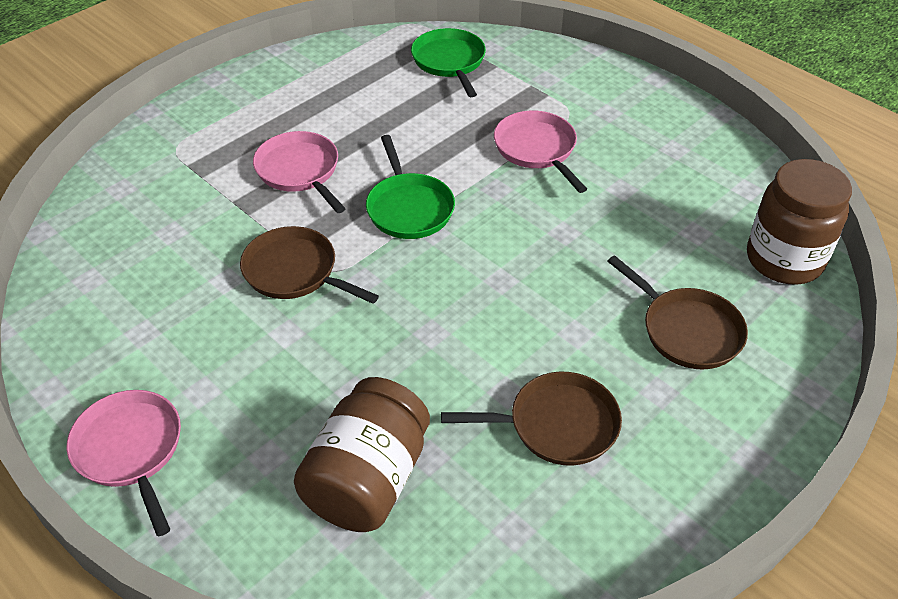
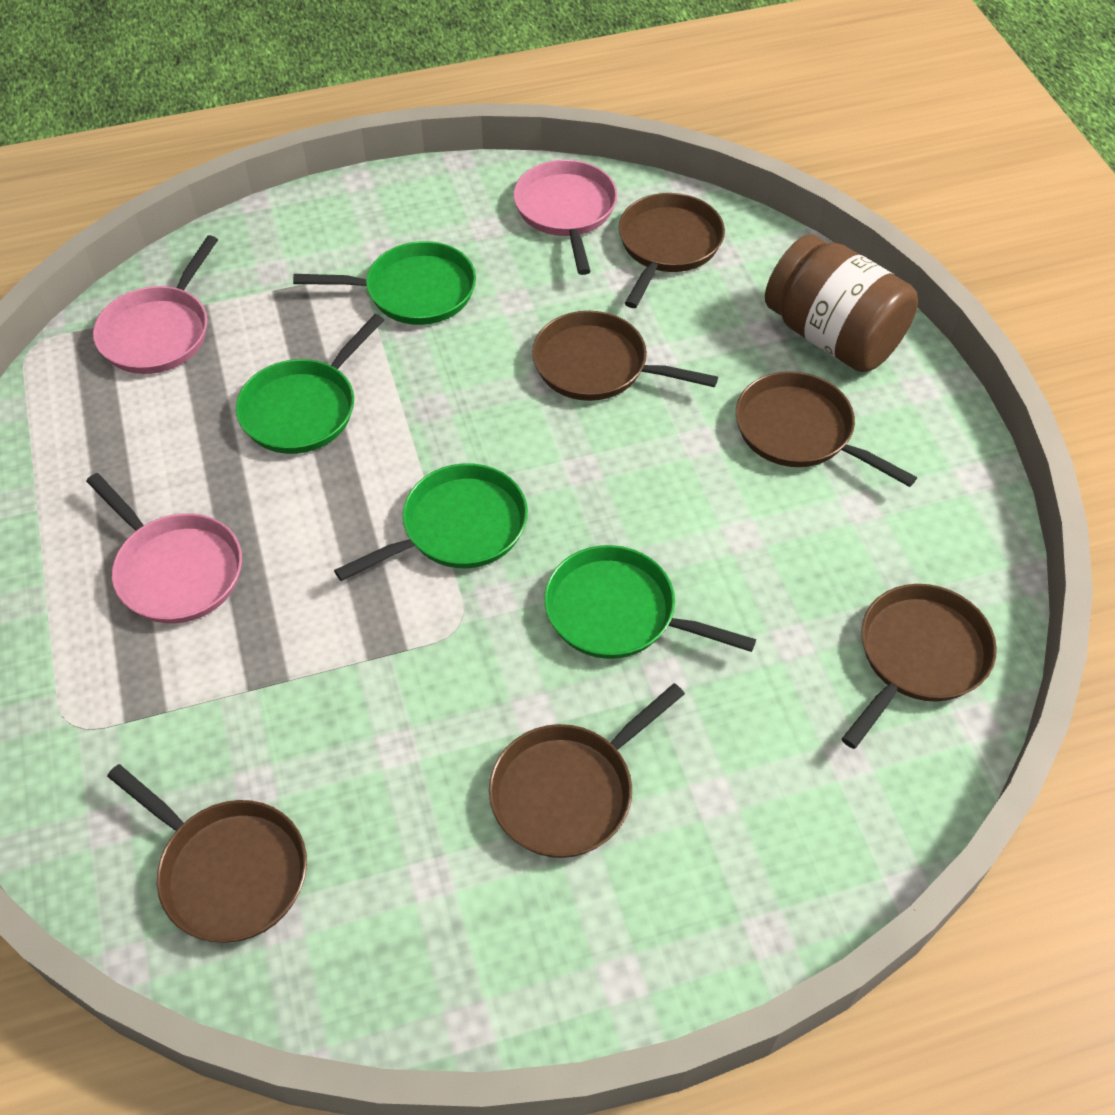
brown jar: [294,377,430,532] [747,159,852,285] = 2 -> [765,234,918,372] = 1
brown pan: [240,226,379,304] [441,372,622,466] [608,255,748,369] = 3 -> [107,764,307,943] [489,683,685,858] [532,311,718,401] [618,193,725,308] [736,371,917,487] [842,584,997,749] = 6
green pan: [366,135,455,239] [411,28,486,97] = 2 -> [236,314,384,454] [293,241,476,325] [334,463,528,581] [544,545,756,659] = 4

